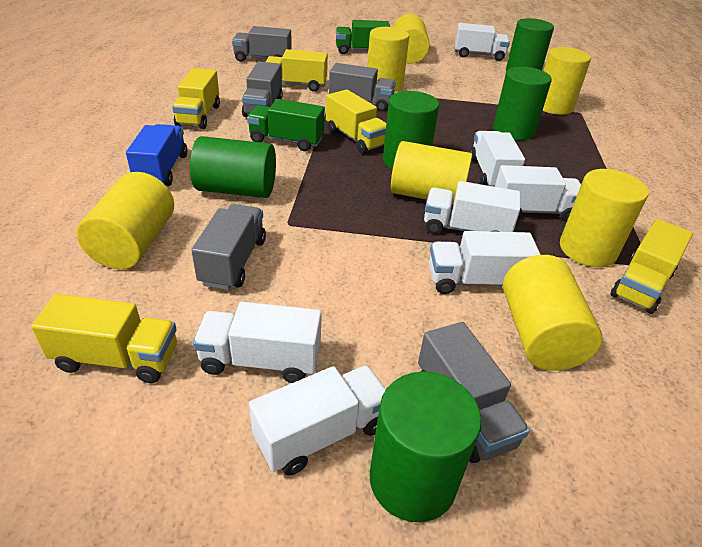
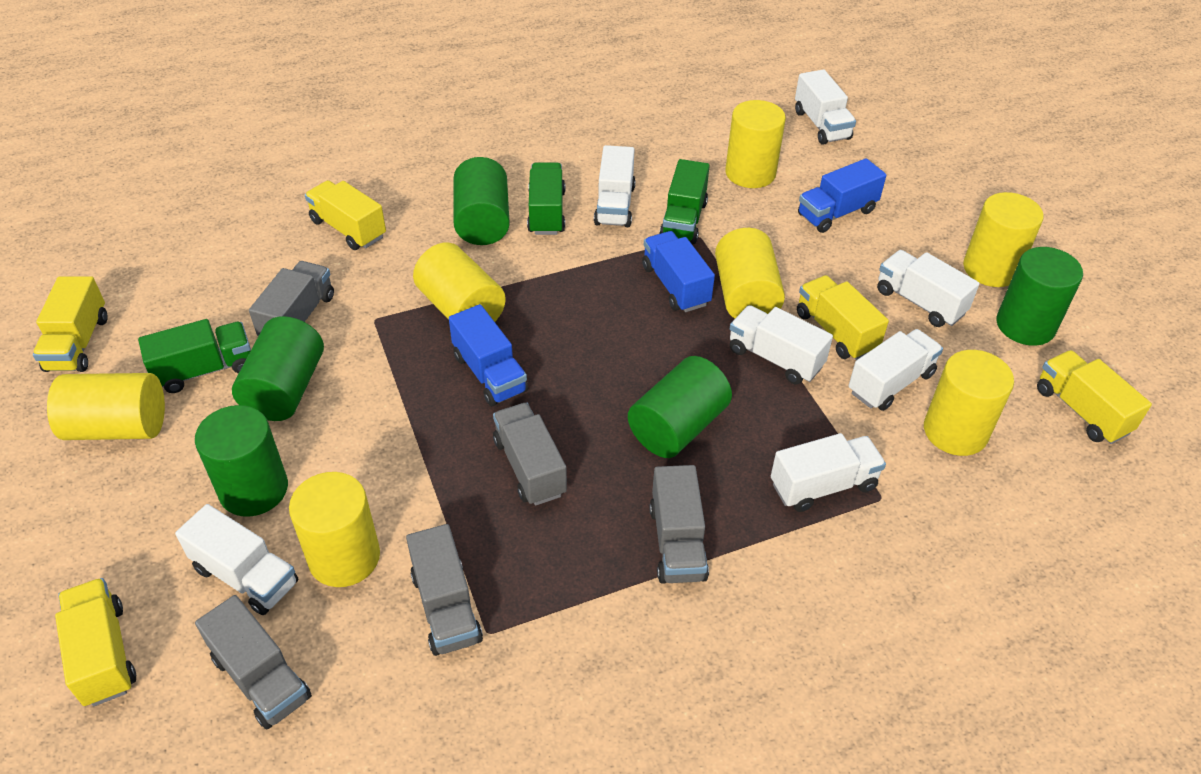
blue truck: [126,124,188,186] = 1 -> [449,304,528,406] [642,231,715,312] [798,159,887,233] = 3
green truck: [247,99,325,151] [336,20,390,54] = 2 -> [138,319,251,393] [527,162,565,235] [659,159,710,244] = 3

